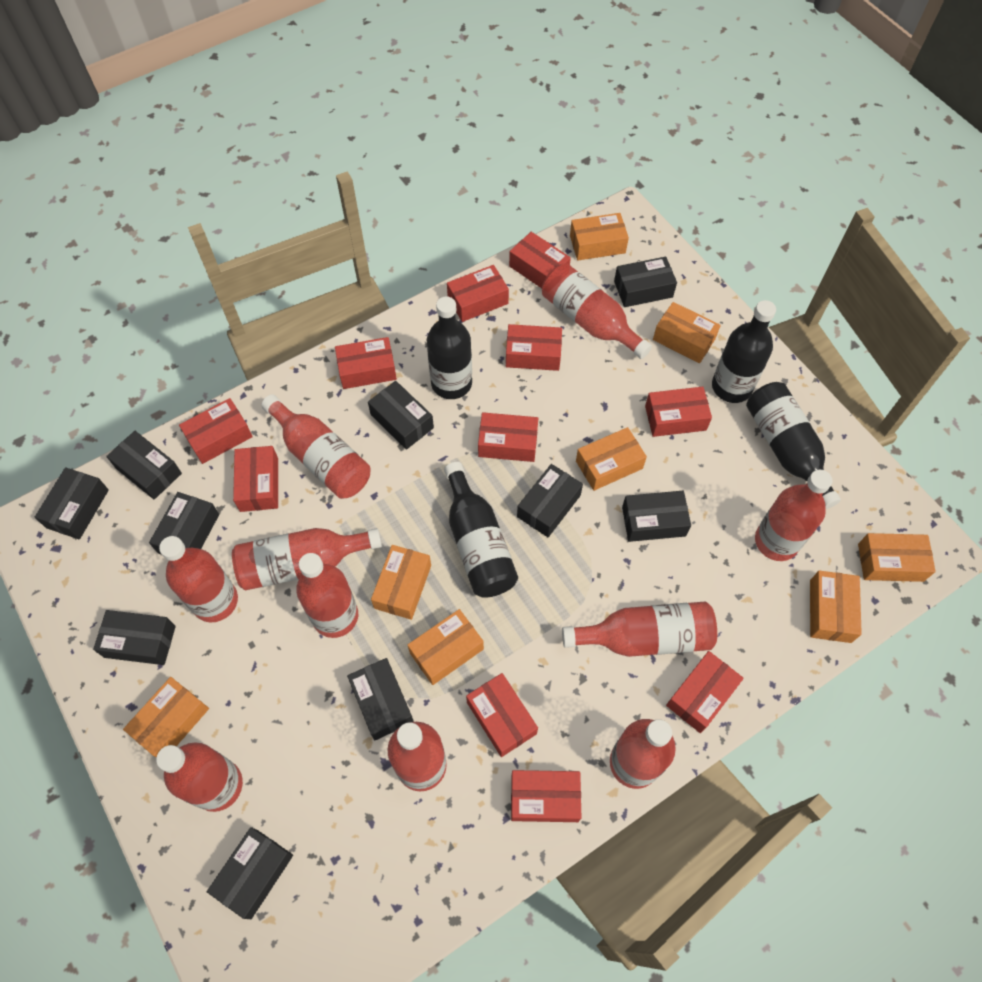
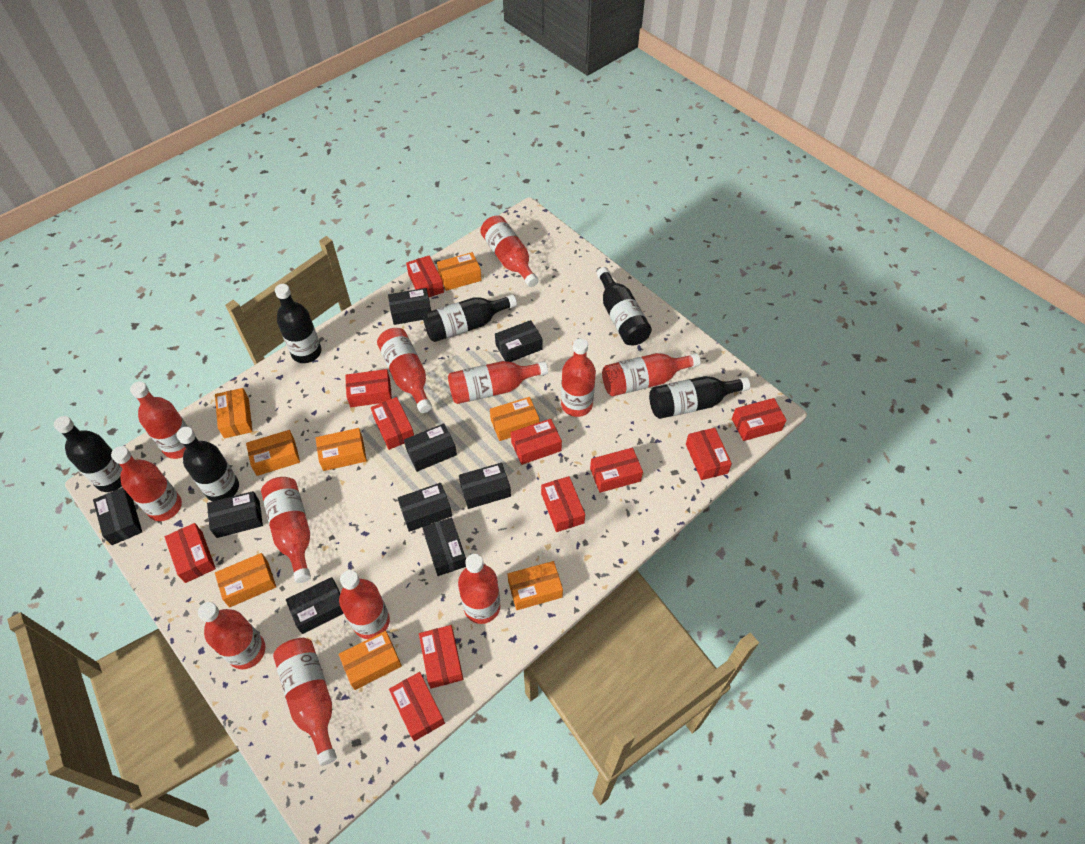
black bottle: [427,296,472,399] [444,462,518,598] [712,300,776,403] [746,382,841,509] = 4 -> [54,416,122,492] [176,427,239,501] [275,284,321,363] [423,294,517,342] [597,267,652,345] [649,376,750,419] = 6
black box: [35,467,109,539] [93,610,176,665] [106,431,182,500] [149,492,219,555] [207,827,293,919] [347,658,414,741] [368,381,434,450] [517,464,583,537] [614,257,677,307] [622,491,691,542] = 10 -> [93,487,142,545] [207,491,263,538] [286,577,344,634] [388,288,431,325] [398,483,452,532] [404,423,457,472] [422,518,466,576] [459,463,511,509] [495,320,542,362] = 9
red bottle: [156,742,243,812] [159,536,238,622] [232,528,382,591] [261,394,371,499] [296,553,358,638] [388,722,447,792] [542,263,652,359] [562,602,717,657] [610,719,676,789] [755,470,832,561] = 10 -> [111,446,182,521] [130,381,188,459] [198,602,265,670] [261,477,311,583] [273,638,337,766] [339,570,390,639] [377,328,432,413] [448,361,548,404] [458,554,500,624] [480,215,539,287] [561,338,596,417] [602,353,701,396] = 12

